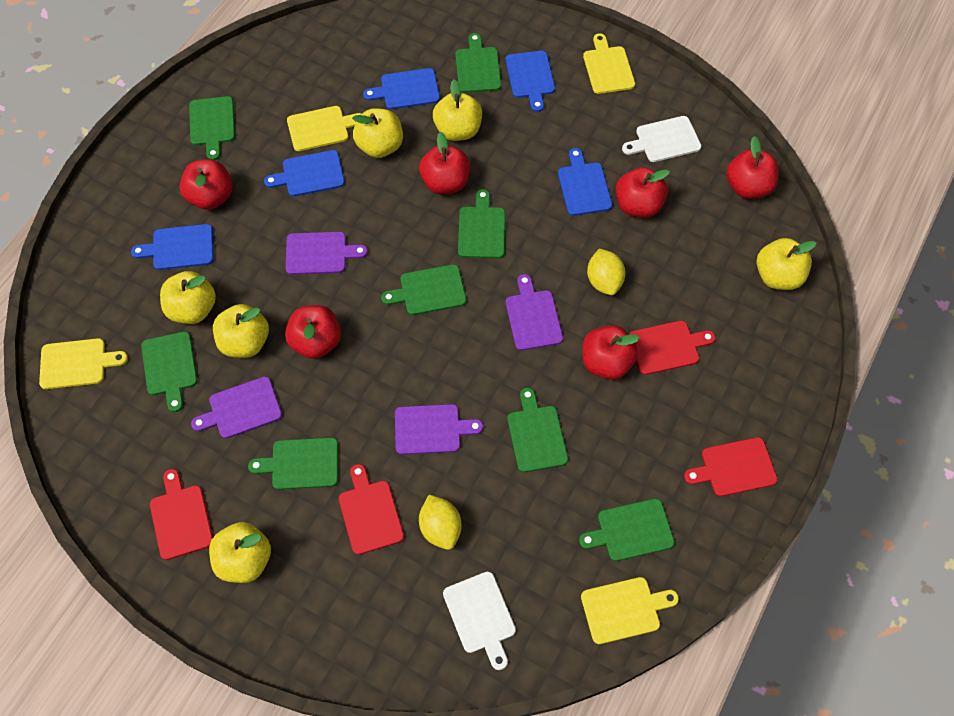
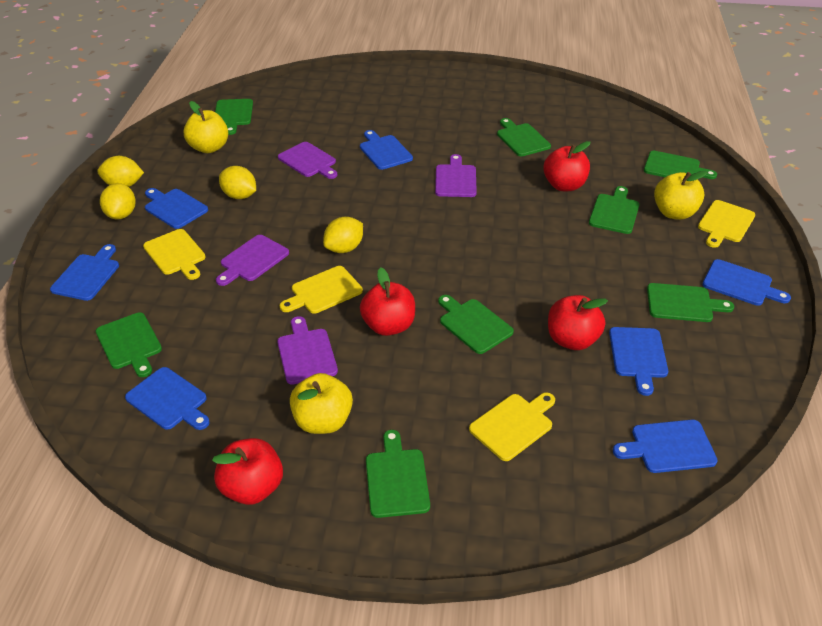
blue cutting board: [131,224,214,270] [264,150,345,196] [363,68,440,109] [506,51,555,112] [558,148,612,216] = 5 -> [50,244,119,301] [125,367,210,430] [145,188,208,229] [360,130,413,170] [609,327,668,396] [613,420,718,473] [702,259,791,306] = 7
red apple: [180,159,233,210] [285,305,341,359] [419,132,470,194] [582,325,640,380] [616,167,670,218] [727,136,779,199] = 6 -> [212,438,283,505] [360,267,415,336] [543,141,590,191] [548,295,608,350] = 4
red cutting board: [150,469,213,560] [339,464,404,555] [629,321,716,375] [684,437,777,496] = 4 -> none = 0
white cutting board: [443,572,516,670] [622,116,701,162] = 2 -> none = 0
yellow apple: [160,271,216,324] [209,522,271,583] [213,304,269,358] [352,108,403,158] [433,79,482,141] [757,238,816,290] = 6 -> [184,101,228,153] [290,373,353,434] [654,171,708,220] = 3
yellow lemon: [419,495,462,550] [587,249,626,295] = 2 -> [97,156,144,187] [100,183,136,220] [219,166,256,199] [323,217,363,253] = 4

